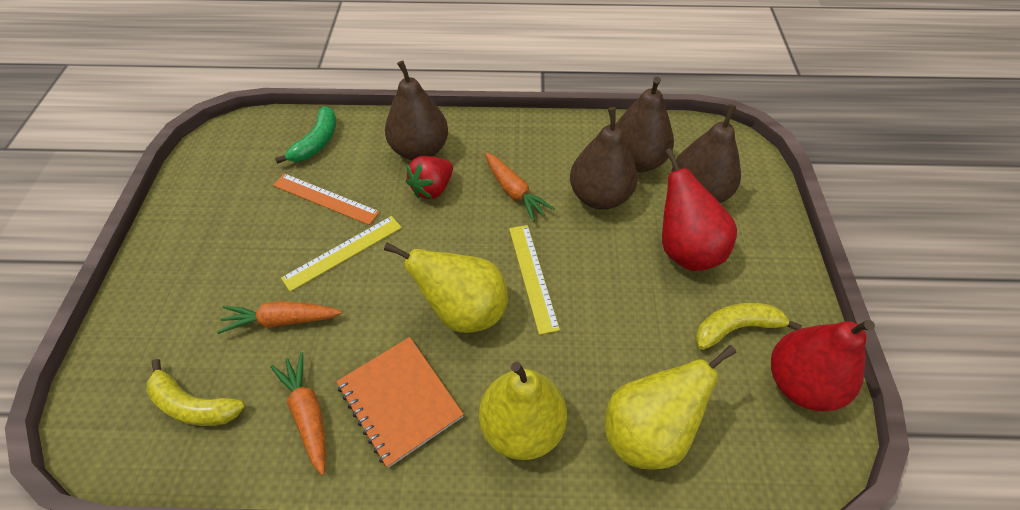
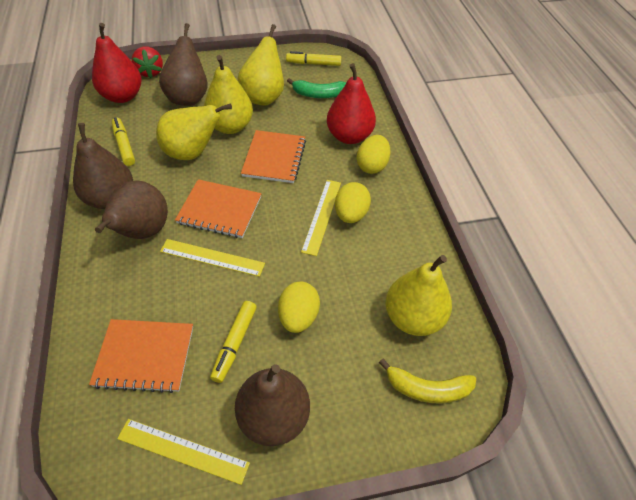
orange carrot: [217,301,342,334] [270,352,326,475] [485,152,555,222] = 3 -> none = 0
orange notebook: [336,337,464,468] = 1 -> [89,319,193,393] [175,179,262,238] [241,130,306,183] = 3
orange ruler: [273,173,380,225] = 1 -> none = 0
yellow banana: [146,359,245,426] [695,303,802,350] = 2 -> [379,358,476,404] = 1
yellow egg: none = 0 -> [278,281,320,333] [335,182,371,223] [357,135,391,174] = 3
yellow marker: none = 0 -> [112,117,135,166] [210,301,257,383] [286,51,341,66] = 3
yellow pear: [384,242,508,333] [479,362,567,460] [605,345,737,470] = 3 -> [156,103,232,160] [204,55,253,134] [238,24,284,105] [385,255,452,336] = 4
yellow ruler: [281,216,402,292] [509,225,560,335] = 2 -> [117,419,250,485] [160,239,265,277] [301,180,341,256] = 3

